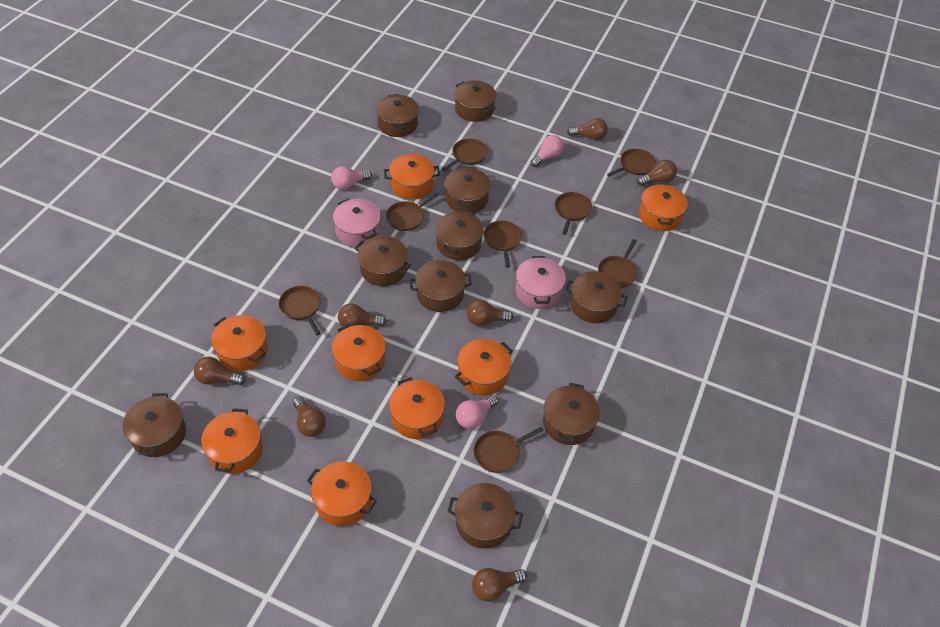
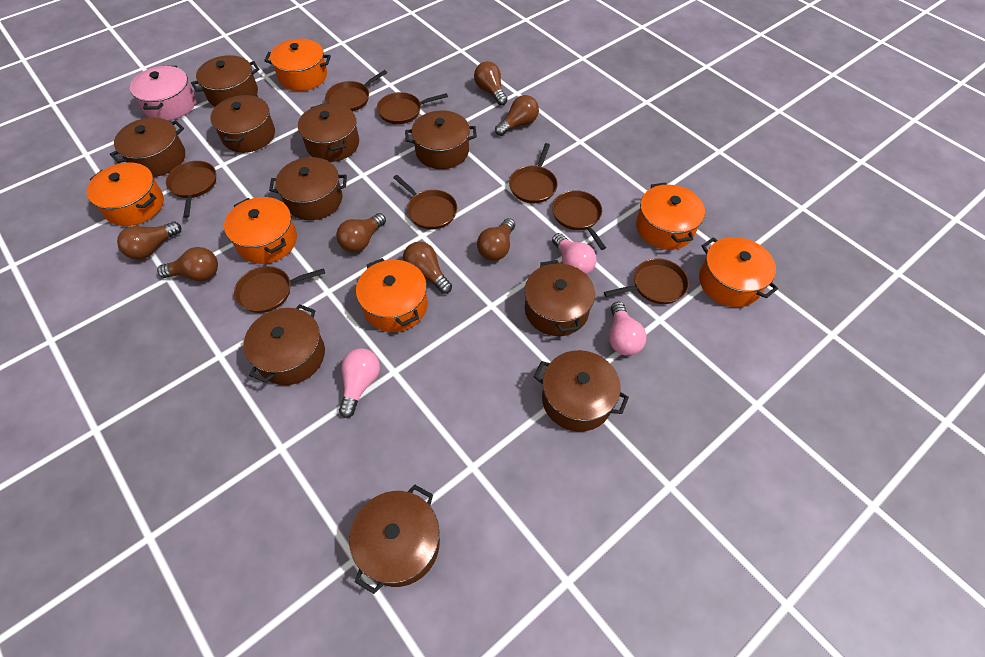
orange pot: [201,408,263,474] [211,315,268,371] [307,462,377,526] [332,324,386,381] [384,154,440,199] [389,377,445,439] [455,339,513,396] [639,183,688,231] = 8 -> [87,162,164,226] [224,197,297,264] [264,39,331,91] [356,258,427,332] [636,182,705,250] [699,237,778,307] = 6
pink pot: [333,199,381,247] [515,256,566,309] = 2 -> [130,66,196,121] = 1

